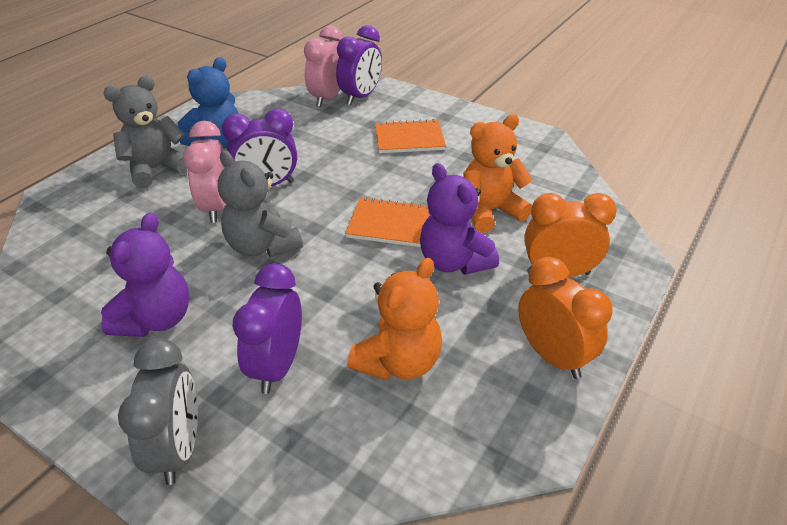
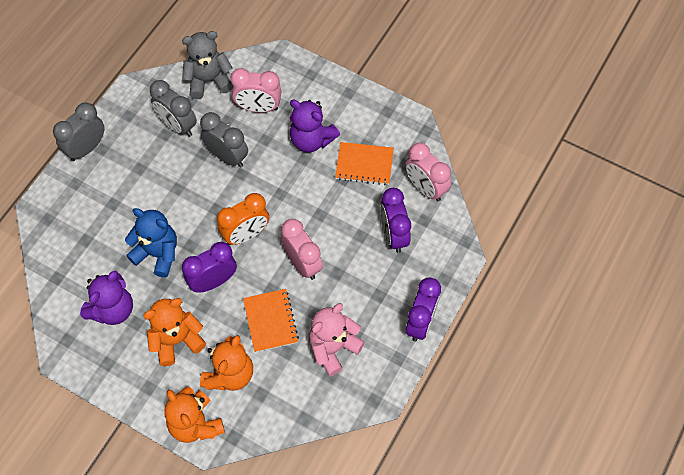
grey clock: [118,338,198,485] = 1 -> [53,102,104,161] [150,80,197,137] [200,112,248,168] = 3
grey teddy bear: [103,76,187,188] [218,150,303,257] = 2 -> [182,31,233,99] = 1
orange clock: [518,257,613,379] [524,193,617,277] = 2 -> [217,193,269,245] = 1
orange teddy bear: [347,258,442,381] [463,114,533,233] = 2 -> [143,298,206,366] [165,387,225,443] [200,335,253,391] = 3
pink clock: [183,121,226,223] [304,26,343,107] = 2 -> [230,68,282,113] [281,219,323,280] [405,143,451,202] = 3
pink teddy bear: none = 0 -> [309,303,365,376] = 1

